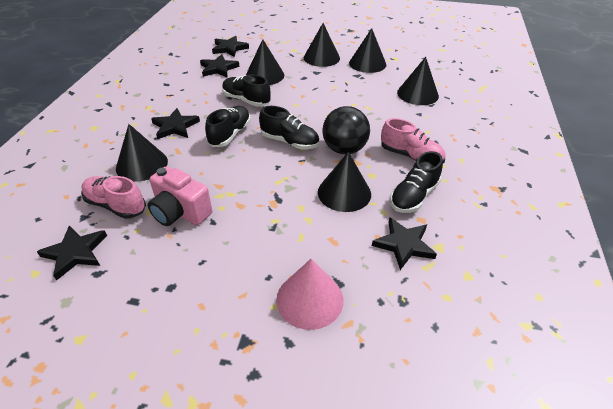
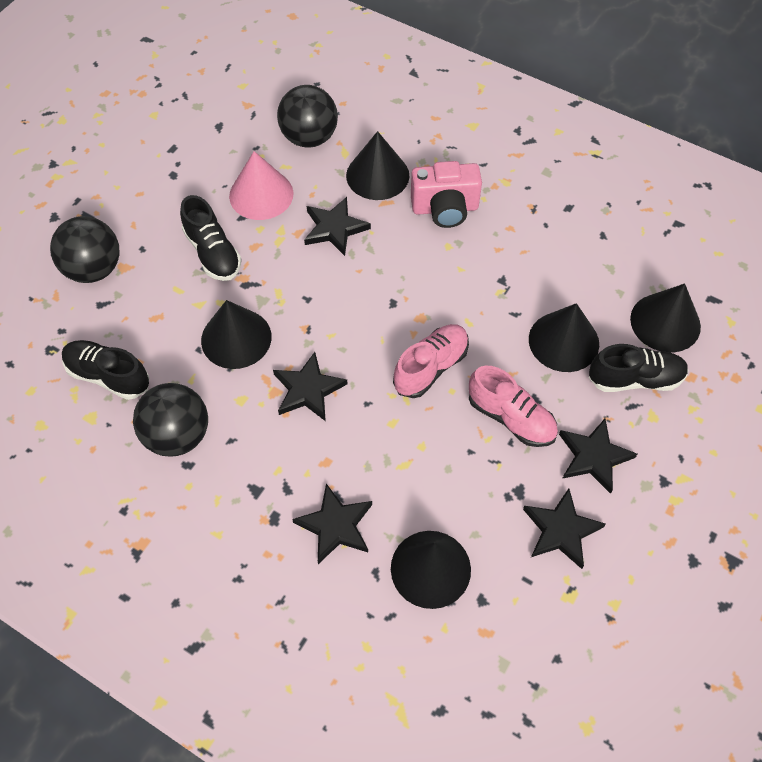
black ball: [322,106,370,154] = 1 -> [50,216,120,283] [133,383,208,457] [277,85,338,148] = 3
black cone: [116,124,168,182] [246,39,284,85] [304,23,340,67] [318,152,371,212] [349,28,386,73] [397,57,439,105] = 6 -> [201,300,271,369] [346,131,409,200] [391,531,471,609] [529,303,599,372] [630,283,701,352] = 5
black shoe: [205,106,250,147] [222,75,271,107] [259,106,319,149] [390,151,443,213] = 4 -> [62,340,149,400] [180,195,242,281] [589,344,688,392] = 3

